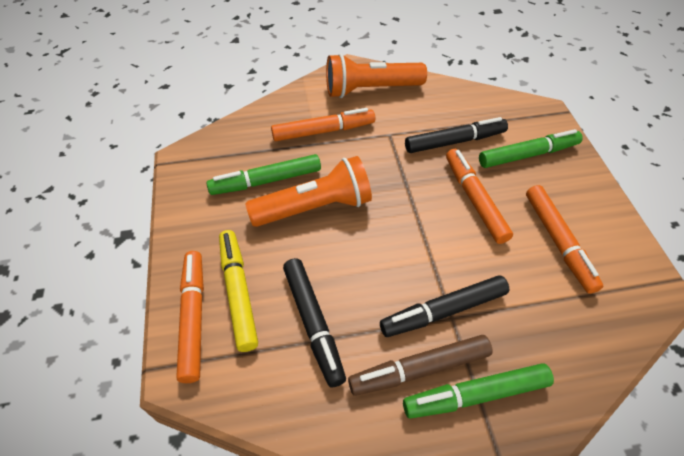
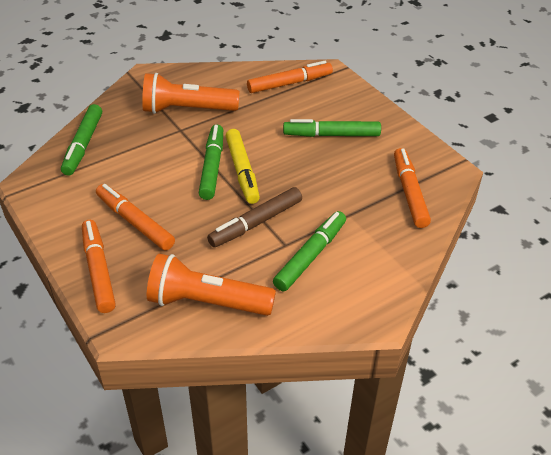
black marker: [283,258,346,388] [380,276,509,337] [405,117,508,153] = 3 -> none = 0
green marker: [206,154,321,195] [403,363,554,419] [479,129,583,168] = 3 -> [61,104,102,176] [199,125,223,200] [273,211,346,291] [283,119,381,137] = 4

